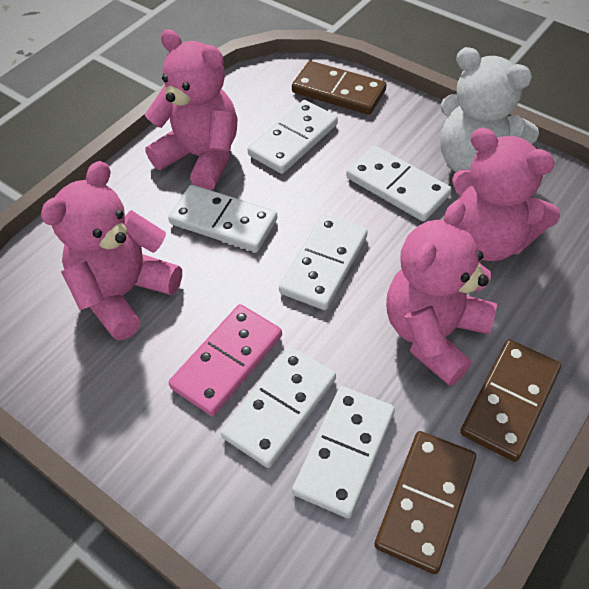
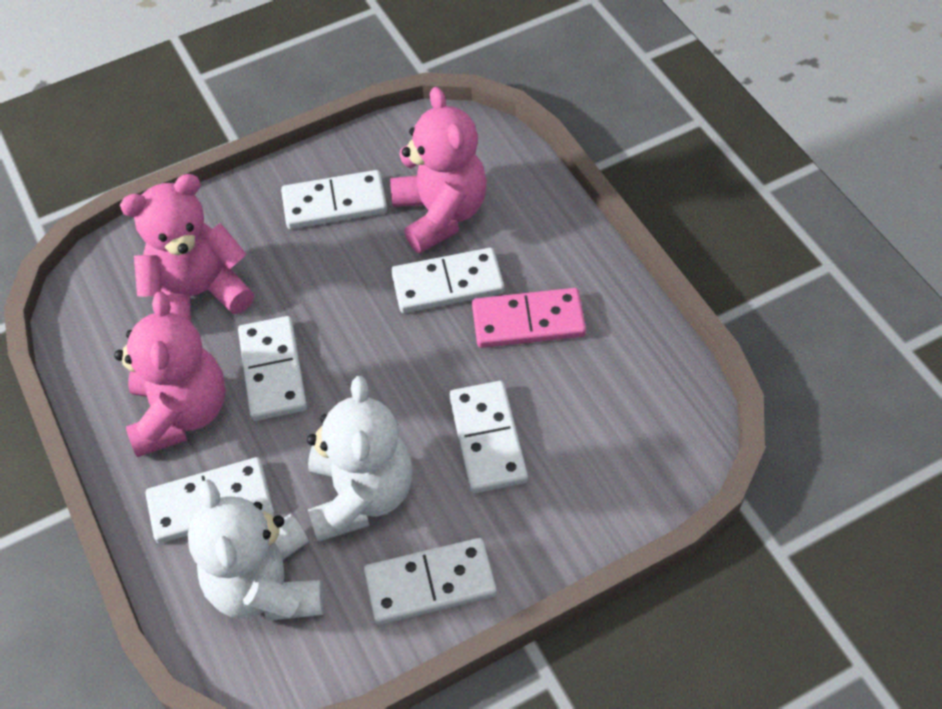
brown domino: [292,61,386,115] [374,431,476,574] [460,340,561,462] = 3 -> none = 0
pink teddy bear: [41,161,182,340] [145,29,238,190] [386,200,497,386] [452,128,560,261] = 4 -> [114,292,226,457] [120,174,254,322] [390,87,487,253] = 3
white teddy bear: [440,47,539,172] = 1 -> [188,480,324,621] [307,376,413,542] = 2

